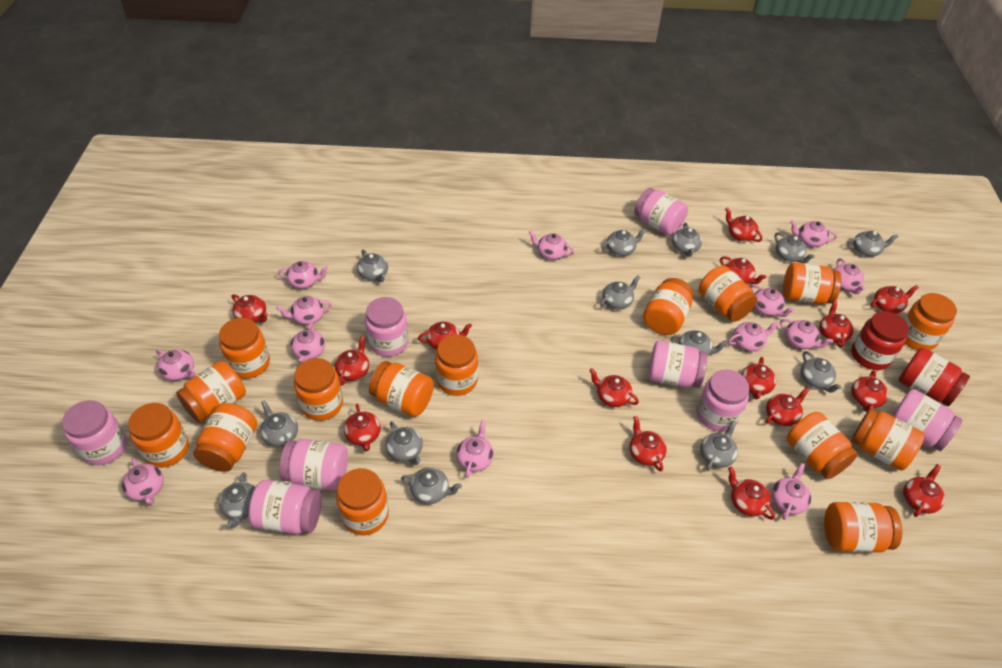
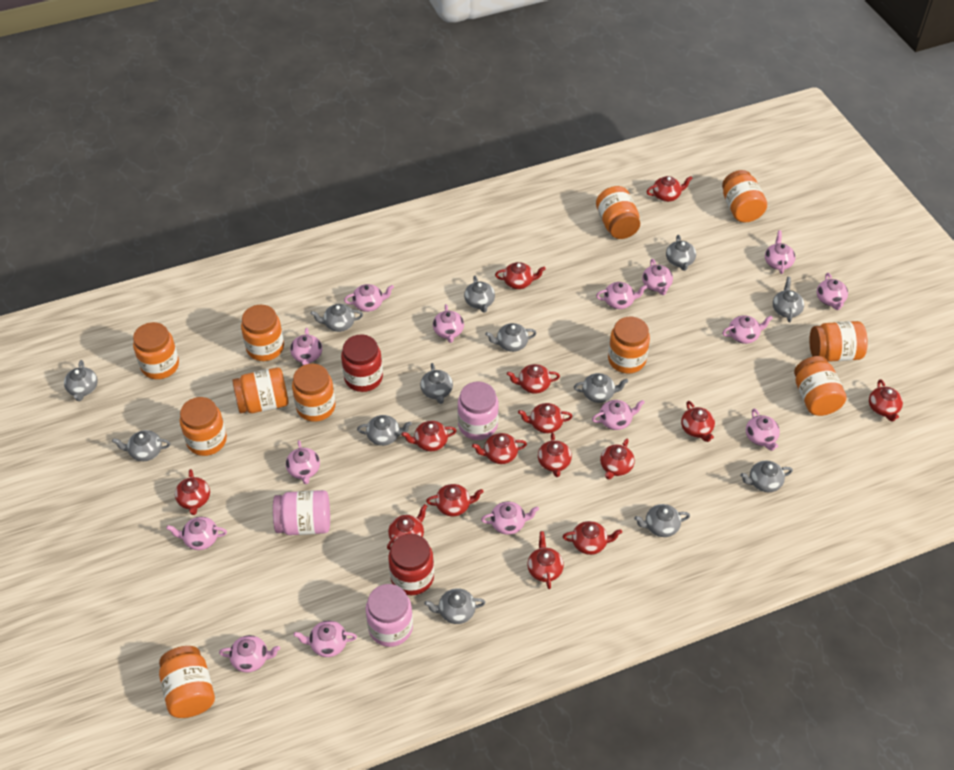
orange jar: [128,403,189,468] [176,361,246,423] [193,403,257,472] [219,318,270,379] [294,358,343,421] [336,468,389,535] [369,361,434,417] [435,335,478,396] [643,278,693,335] [699,266,757,322] [783,262,841,304] [787,412,858,479] [824,502,902,552] [851,408,925,471] [904,293,957,351] = 15 -> [133,322,179,379] [159,646,215,718] [180,397,227,456] [232,368,289,413] [241,305,284,361] [292,364,336,422] [596,186,640,239] [608,317,650,373] [722,170,767,222] [794,356,847,416] [809,321,868,362] = 11
pink jar: [62,400,127,465] [249,480,321,534] [279,439,348,491] [365,297,409,357] [634,188,688,236] [648,341,707,388] [697,370,749,432] [892,389,963,451] = 8 -> [273,490,330,535] [365,584,413,647] [458,382,499,440] = 3
pink teapot: [122,458,164,505] [156,349,195,381] [276,296,332,325] [278,261,329,289] [291,322,325,363] [456,420,494,478] [529,230,575,260] [728,322,779,352] [750,285,794,317] [771,463,811,520] [780,319,833,349] [790,220,837,247] [834,258,866,294] = 13 -> [166,517,227,550] [219,635,280,673] [286,440,320,484] [290,328,322,365] [294,621,357,657] [344,284,394,312] [433,304,464,343] [481,502,539,535] [592,400,645,430] [596,282,647,309] [642,259,673,295] [722,315,773,344] [746,409,780,451] [765,230,795,274] [817,273,848,310] = 15

